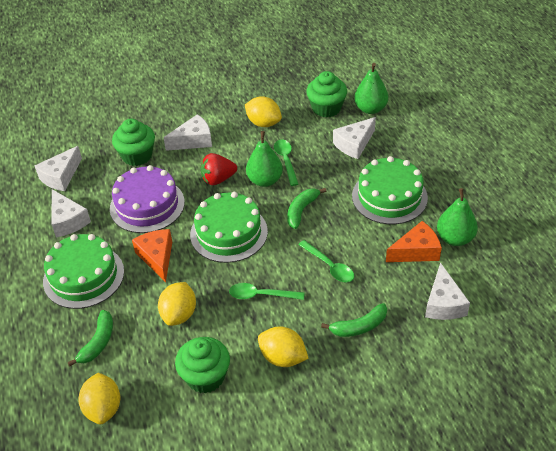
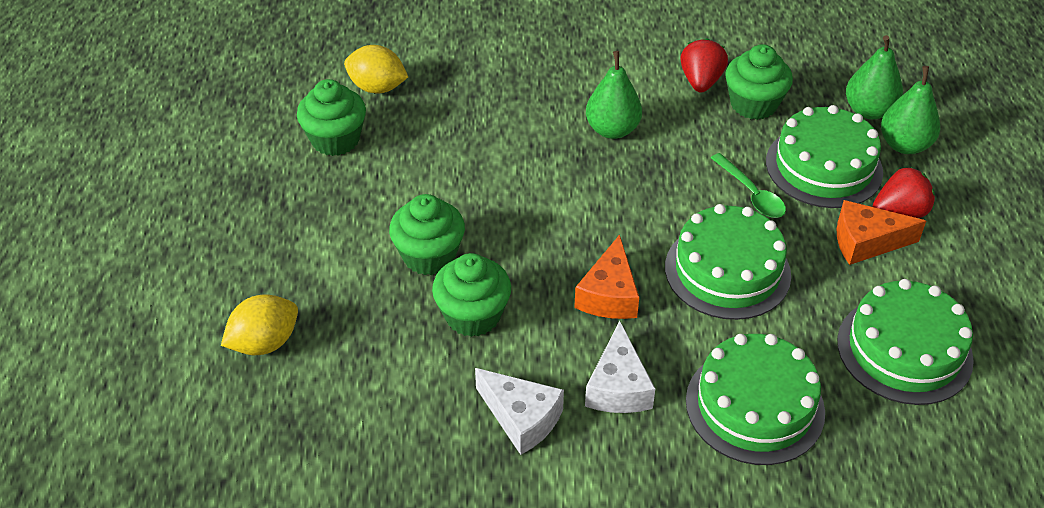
green banana: [68,310,113,367] [287,188,326,229] [321,303,387,337] = 3 -> none = 0
green cake: [43,234,124,309] [190,192,268,263] [352,156,428,224] = 3 -> [665,204,791,320] [686,334,825,465] [766,105,883,208] [837,279,974,405] = 4
green cupcake: [112,119,155,166] [175,337,230,393] [306,71,347,117] = 3 -> [297,79,366,156] [389,194,465,275] [432,253,511,337] [725,44,793,120] = 4
green spoon: [229,283,305,300] [274,139,298,186] [298,240,354,282] = 3 -> [711,153,786,218] = 1
purple cake: [110,165,185,233] = 1 -> none = 0
red strawberry: [200,153,237,185] = 1 -> [680,38,728,93] [872,167,935,218] = 2
white cheese: [35,146,82,191] [52,189,91,237] [163,114,212,151] [333,117,376,159] [425,262,470,320] = 5 -> [475,368,564,455] [585,320,655,413] = 2
yellow lemon: [78,373,121,425] [158,282,196,326] [245,96,282,127] [258,326,309,367] = 4 -> [221,295,298,355] [344,45,408,93] = 2

